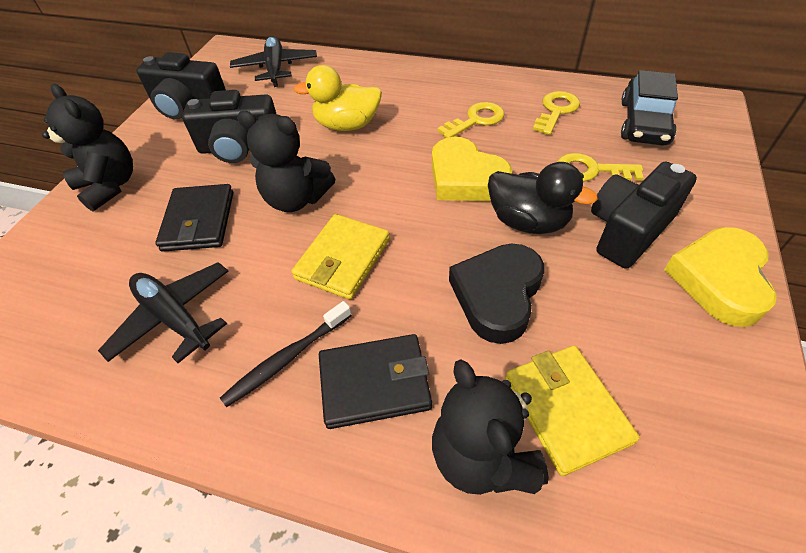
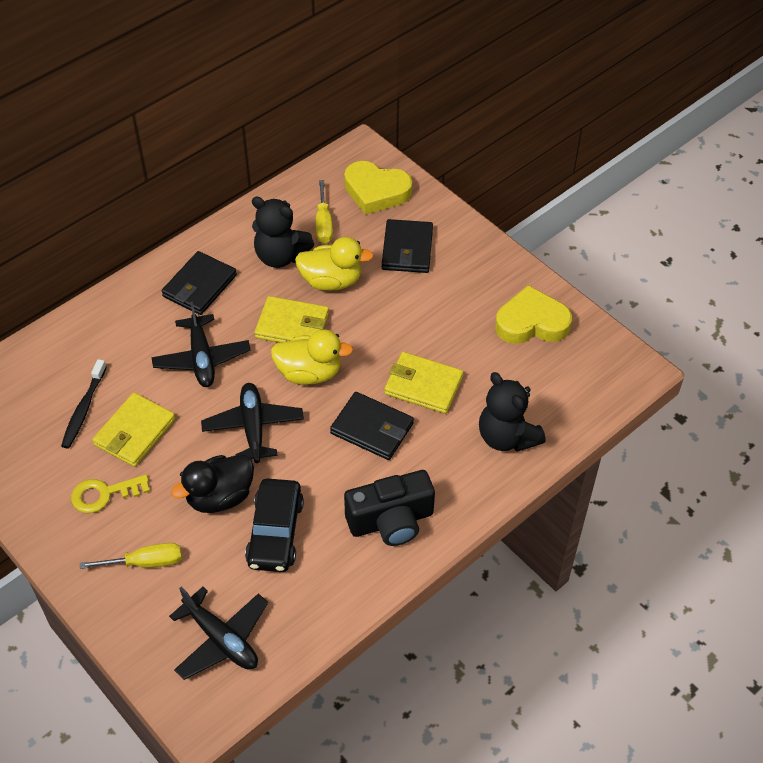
black camera: [136,52,226,119] [182,90,276,163] [591,162,697,269] = 3 -> [344,470,435,546] = 1
black heart: [449,243,544,344] = 1 -> none = 0
black plane: [98,262,228,363] [230,36,317,87] = 2 -> [151,301,251,387] [169,587,268,680] [201,383,304,463] = 3
black teddy bear: [42,84,133,211] [237,111,335,212] [432,359,549,495] = 3 -> [252,197,314,268] [479,372,546,452] = 2
black wallet: [155,184,233,252] [319,334,432,429] = 2 -> [162,251,237,315] [330,392,414,460] [382,219,433,273] = 3
yellow duck: [294,65,382,131] = 1 -> [271,329,353,385] [295,237,374,291] = 2
yellow key: [437,102,504,138] [533,91,580,135] [557,153,644,182] = 3 -> [71,474,150,513] = 1
yellow screwdriver: none = 0 -> [80,543,182,569] [316,180,333,243] = 2
yellow wallet: [292,214,390,300] [505,346,640,476] = 2 -> [92,393,176,467] [255,296,329,343] [384,352,463,414] = 3

